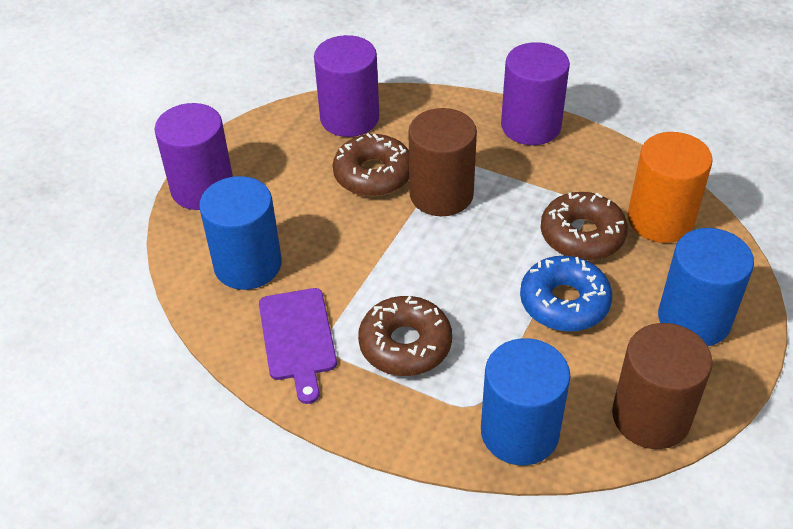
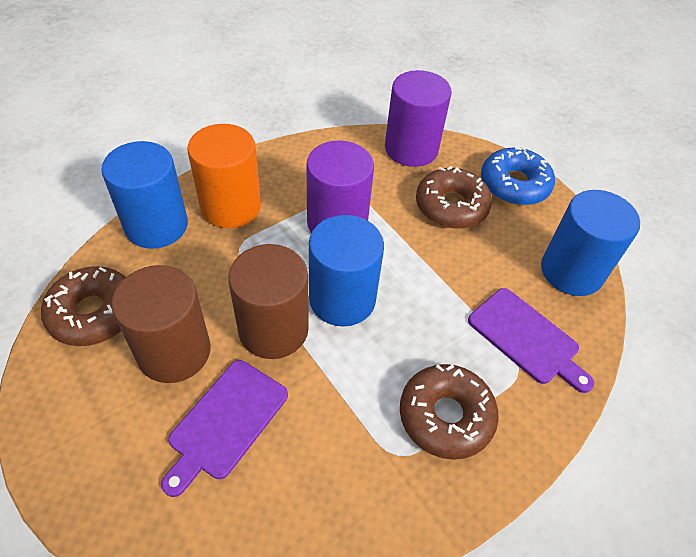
purple cutting board: [259,288,337,404] = 1 -> [161,360,288,497] [468,288,594,393] = 2
purple cylinder: [154,103,233,210] [314,35,379,137] [501,42,570,145] = 3 -> [306,141,374,233] [385,70,452,167] = 2

